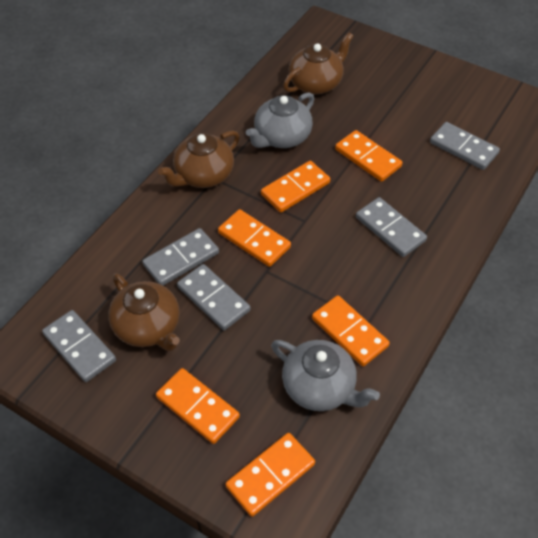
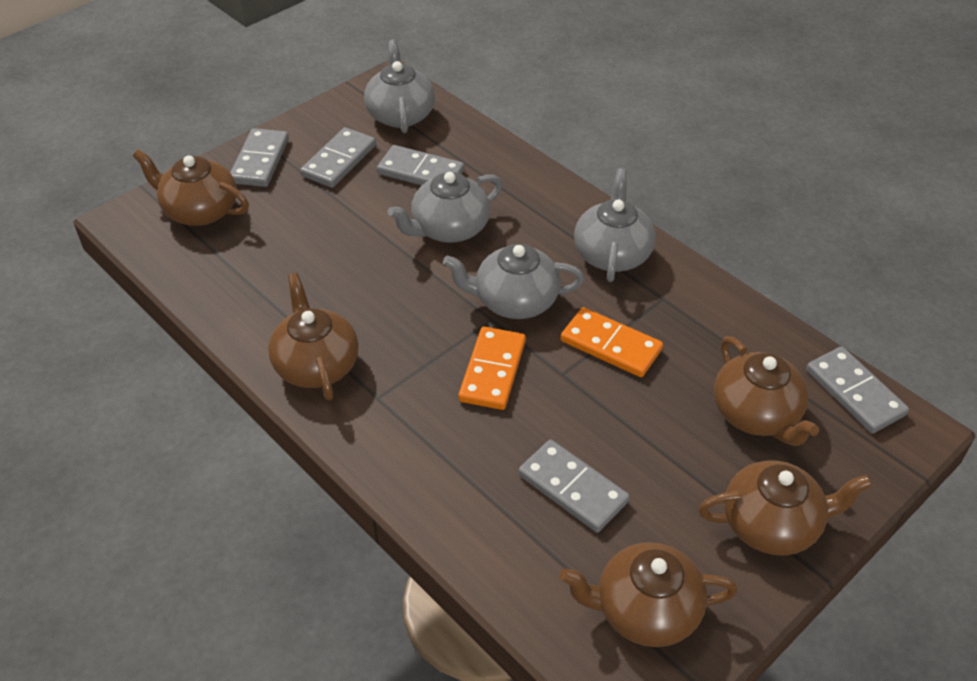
brown teapot: [108,273,180,351] [158,130,240,188] [283,32,354,95] = 3 -> [133,149,249,226] [268,273,359,400] [560,542,738,647] [698,460,872,555] [714,336,819,446] = 5
grey teapot: [246,93,314,148] [271,340,380,411] = 2 -> [364,39,435,133] [387,172,503,243] [443,244,584,319] [574,168,656,282] = 4
orange domino: [156,368,240,444] [218,209,291,267] [225,433,315,517] [261,161,330,213] [312,295,390,366] [335,130,403,182] = 6 -> [458,327,526,410] [560,307,663,377] = 2

